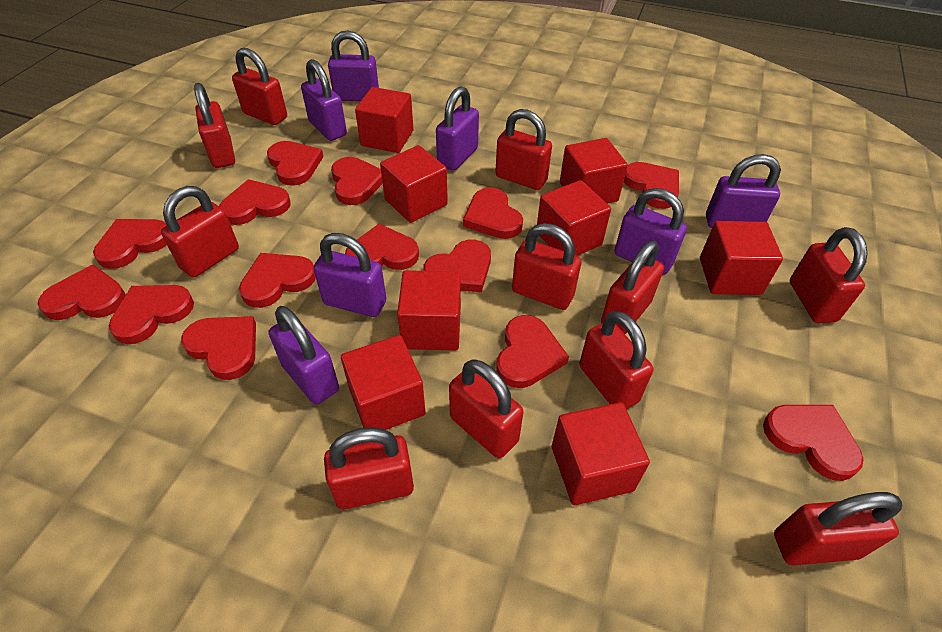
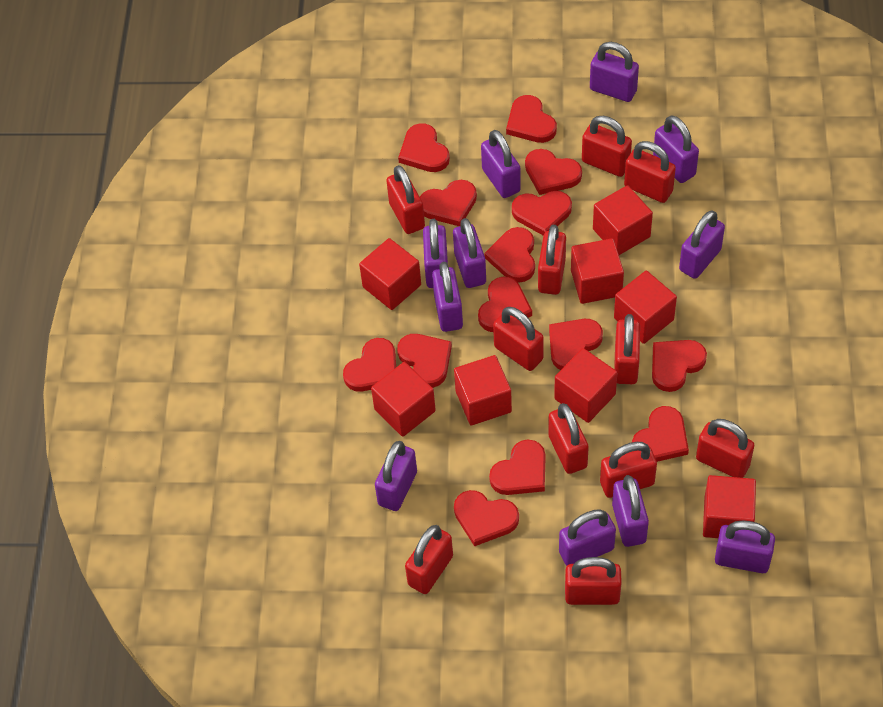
purple padlock: [268,306,339,404] [301,59,347,141] [314,233,386,317] [328,30,379,102] [436,86,479,171] [614,188,687,275] [706,154,781,228] = 7 -> [375,441,417,511] [423,219,448,288] [432,262,463,332] [453,218,486,288] [481,130,521,198] [559,509,616,566] [590,42,639,102] [612,475,649,547] [653,115,699,183] [679,210,725,279] [715,521,775,573] = 11

